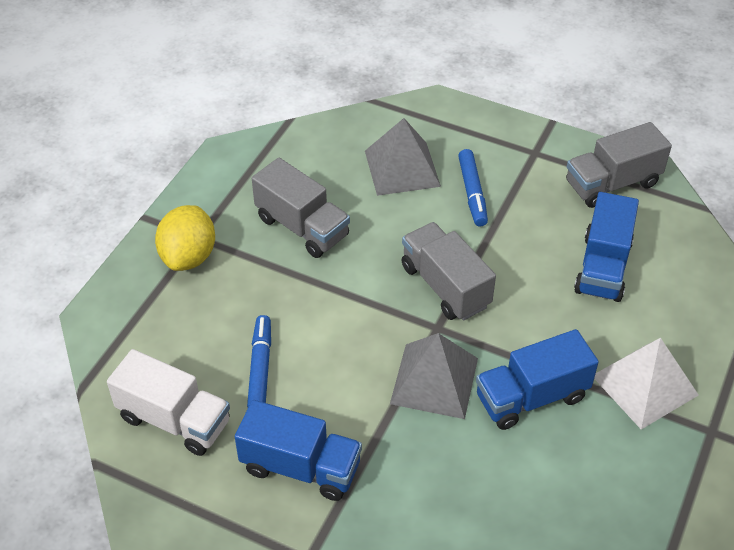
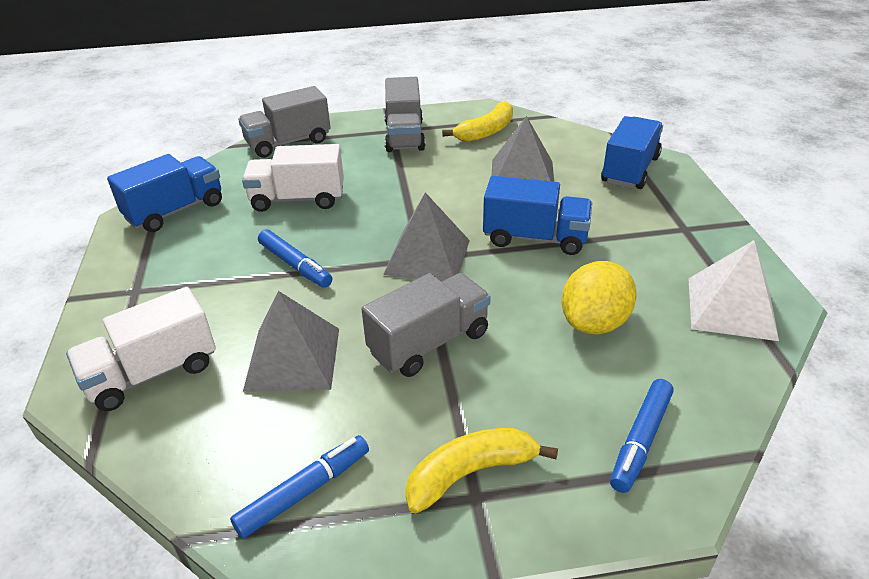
blue marker: [247,315,271,407] [458,149,488,227] = 2 -> [230,435,369,539] [258,229,332,288] [610,379,674,493] = 3
grey pyramid: [365,118,441,196] [390,333,478,419] = 2 -> [243,291,339,392] [383,192,470,282] [492,116,554,182] = 3
white truck: [107,349,230,456] = 1 -> [66,287,216,411] [242,144,344,212] = 2
yellow banana: none = 0 -> [405,428,558,513] [442,101,513,142] = 2

